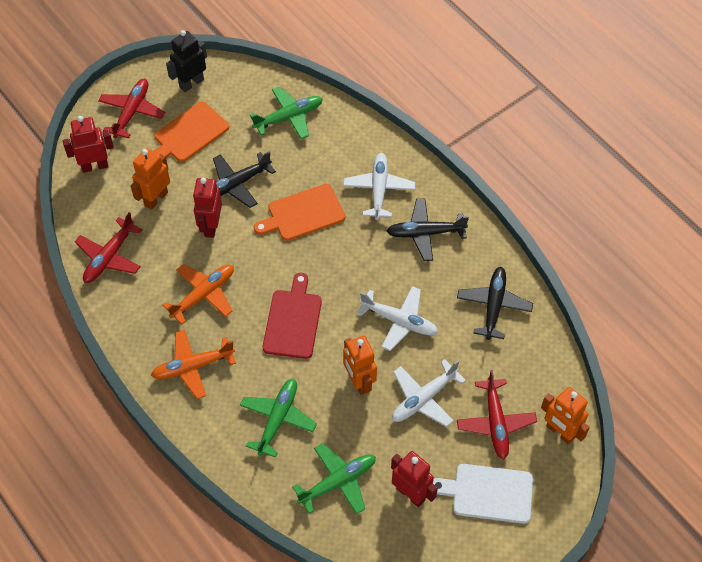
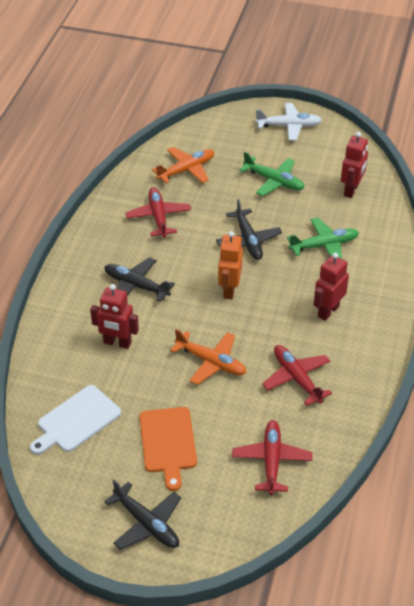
black robot: [166,30,207,92] = 1 -> none = 0
green plane: [240,379,317,458] [250,86,323,139] [292,443,376,514] = 3 -> [239,152,305,196] [287,218,359,259] = 2
orange cutting board: [153,102,229,162] [254,184,345,241] = 2 -> [140,407,197,491] = 1
orange robot: [131,148,170,210] [343,336,377,395] [541,387,590,445] = 3 -> [218,231,243,299] = 1
red cutting board: [263,273,322,359] = 1 -> none = 0
white plane: [343,153,415,220] [357,286,438,351] [392,359,466,427] = 3 -> [255,103,322,141] = 1

